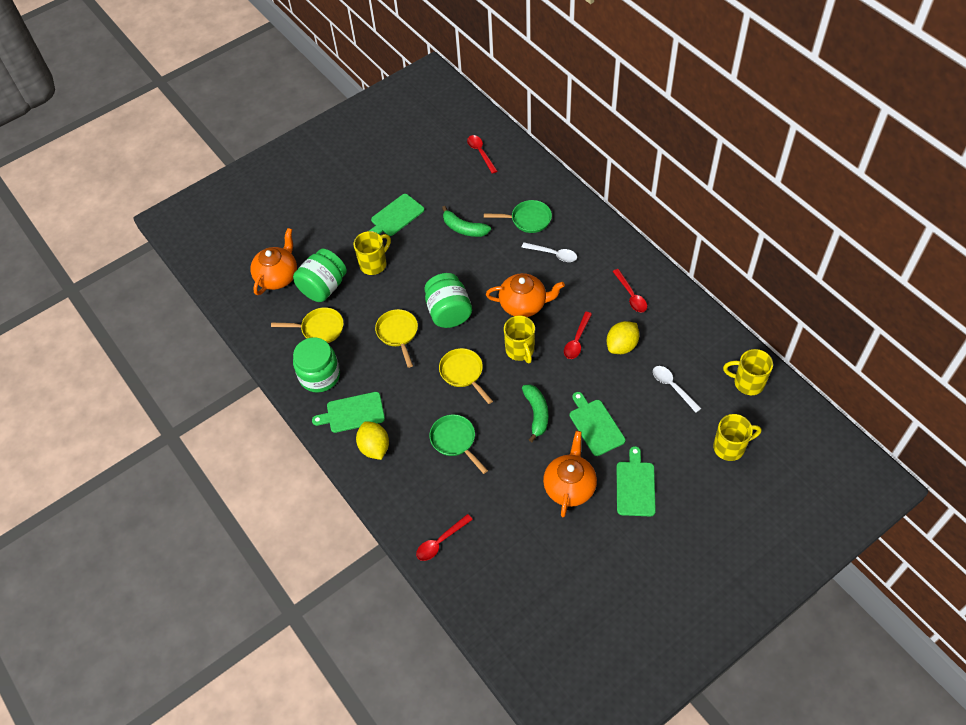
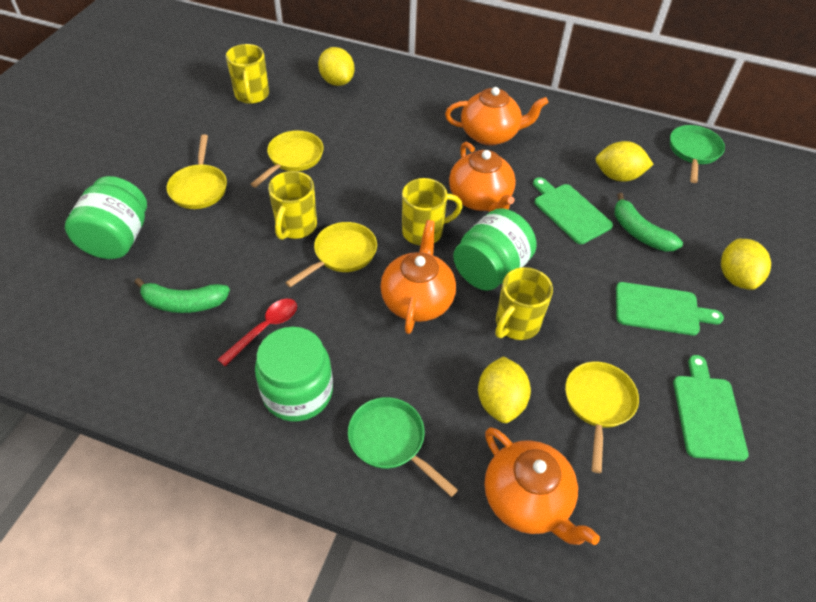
green cutting board: [312,392,385,433] [369,194,424,236] [570,392,626,456] [617,446,656,516] = 4 -> [533,177,613,244] [616,282,724,335] [673,355,748,461] = 3
orange teapot: [250,228,297,295] [486,273,565,317] [543,431,597,518] = 3 -> [380,220,456,334] [445,87,549,146] [449,142,516,212] [485,427,600,545] = 4
red spoon: [416,514,473,561] [467,135,497,174] [564,312,592,359] [613,269,647,312] = 4 -> [217,298,297,366] = 1
white spoon: [521,242,577,262] [653,366,701,413] = 2 -> none = 0
yellow lemon: [356,421,389,460] [607,321,639,354] = 2 -> [318,47,354,86] [478,356,531,423] [596,141,654,182] [721,239,771,290] = 4
yellow pan: [271,307,343,343] [375,309,418,368] [439,348,493,404] = 3 -> [166,134,227,209] [251,131,323,187] [285,222,377,287] [565,362,639,473] = 4

